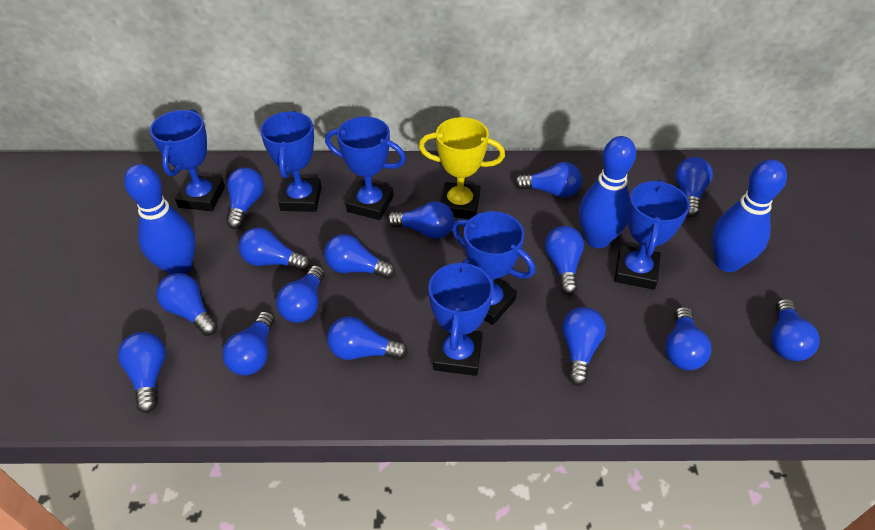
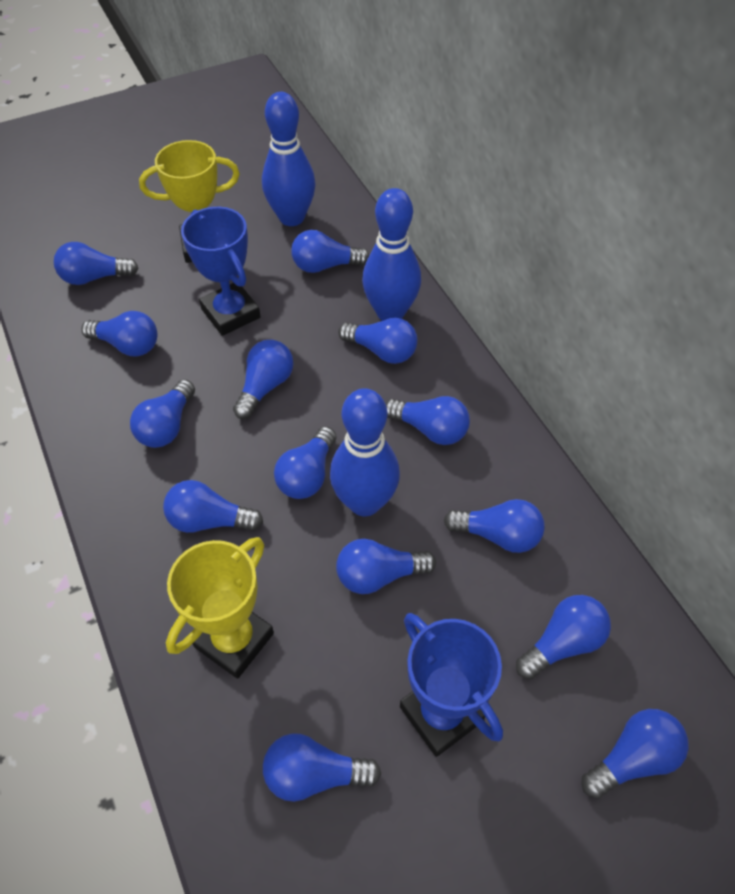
blue light bulb: [118,332,166,413] [156,273,218,336] [222,311,275,376] [226,167,264,229] [239,228,310,271] [276,265,325,323] [324,234,395,279] [327,317,408,360] [387,201,454,239] [514,162,582,198] [545,226,584,295] [562,307,606,386] [665,307,712,370] [675,157,713,217] [771,299,820,361] = 15 -> [54,242,138,285] [82,311,158,356] [130,379,195,448] [163,480,263,533] [233,340,294,419] [263,733,381,802] [274,426,336,499] [291,230,369,273] [336,539,436,594] [338,318,417,364] [385,396,470,445] [444,499,545,553] [516,595,611,679] [582,709,689,799] = 14
blue trophy: [150,109,225,211] [260,111,322,212] [325,117,406,220] [428,259,493,376] [452,211,535,325] [614,180,690,290] = 6 -> [181,207,261,336] [400,613,503,757] = 2
yellow trophy: [419,117,505,219] = 1 -> [139,140,240,263] [166,537,274,679] = 2

